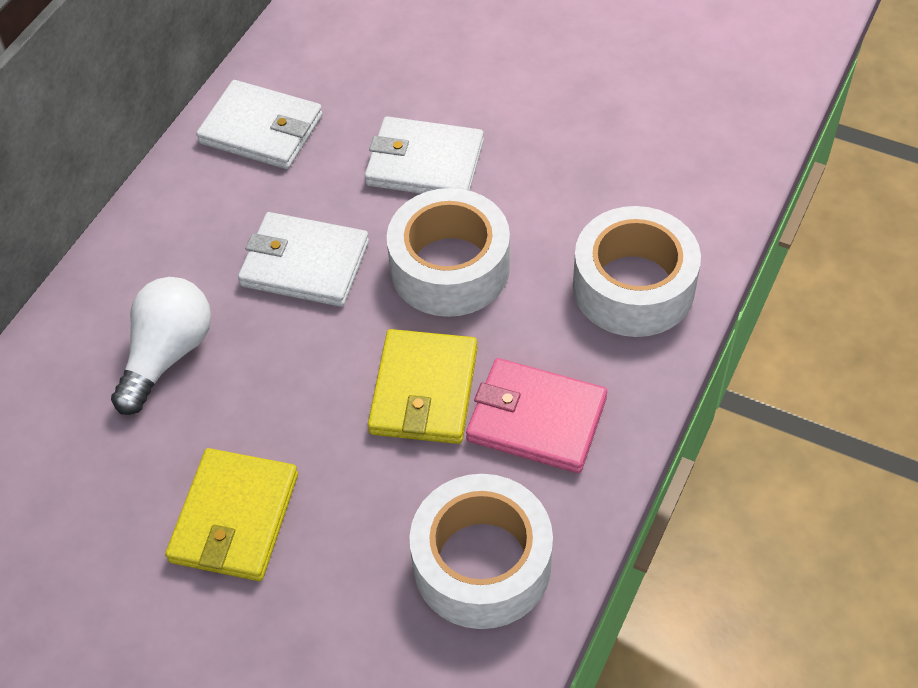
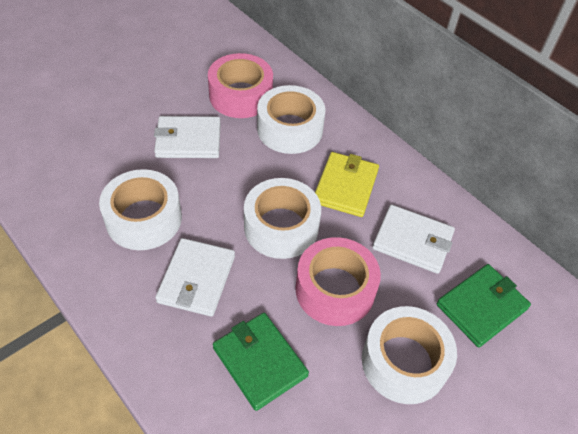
green wallet: none = 0 -> [213,313,309,411] [437,264,531,347] = 2
pink tape: none = 0 -> [208,53,273,118] [295,237,381,326] = 2
pink wallet: [466,358,607,473] = 1 -> none = 0
white light bulb: [111,277,211,415] = 1 -> none = 0
white tape: [387,188,510,317] [409,474,553,629] [573,206,701,337] = 3 -> [99,169,182,250] [244,178,321,259] [257,85,325,154] [362,306,457,404] = 4
yellow wallet: [165,448,298,581] [368,329,477,444] = 2 -> [315,152,379,217] = 1

